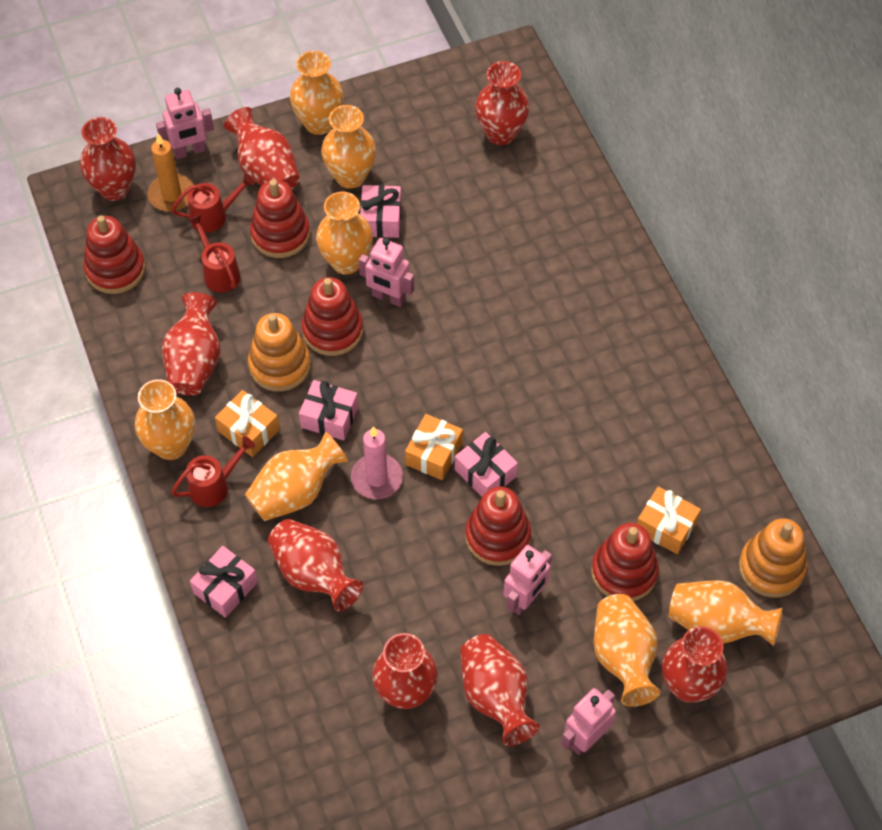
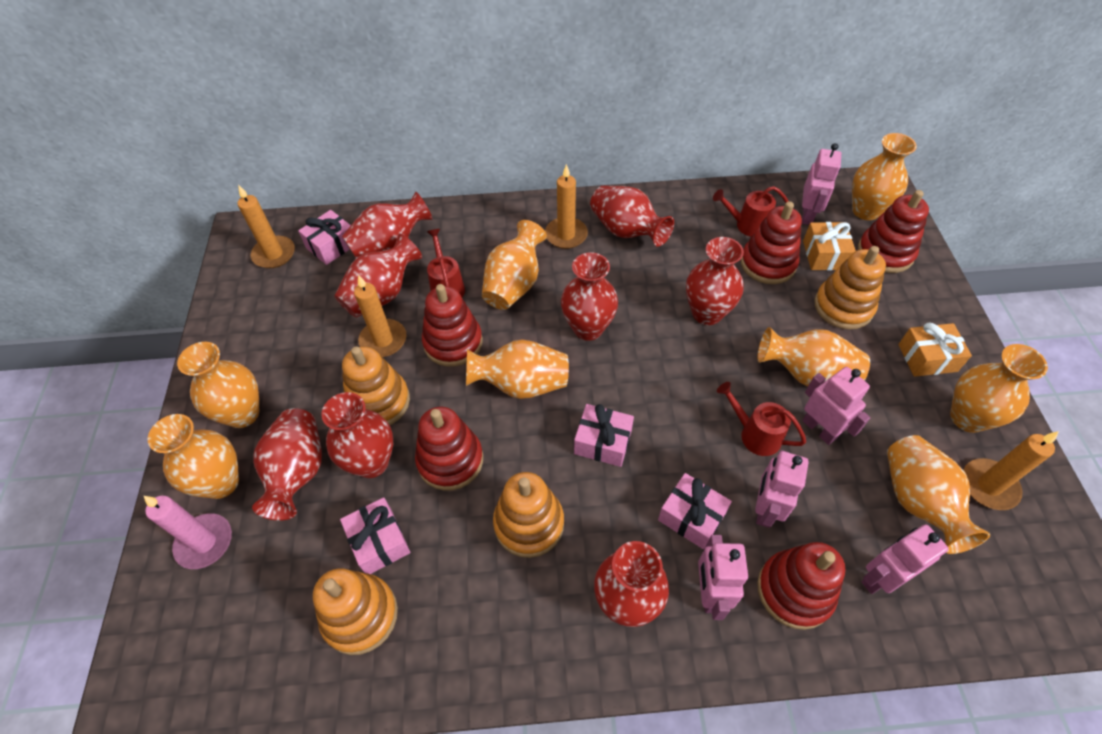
orange candle: [148,134,194,212] = 1 -> [237,185,295,268] [354,275,406,357] [545,164,588,249] [964,431,1059,510] = 4
orange gift: [215,390,280,457] [405,414,463,480] [637,486,701,554] = 3 -> [803,222,856,270] [898,322,972,377] = 2
orange stacking toy: [248,313,311,392] [739,518,807,598] = 2 -> [313,568,398,655] [342,346,410,425] [493,472,564,558] [814,246,886,330] = 4
orange vase: [135,379,195,460] [245,432,348,521] [290,51,344,135] [316,192,373,275] [321,105,376,189] [594,594,660,707] [669,580,783,646] = 7 -> [148,414,239,499] [177,342,259,428] [466,339,569,399] [482,220,547,310] [757,327,870,387] [852,133,917,220] [887,435,990,554] [950,344,1048,433] = 8
pink robot: [156,88,214,159] [359,238,414,307] [503,545,552,615] [561,688,616,755] = 4 -> [698,535,748,620] [755,450,809,528] [802,143,841,225] [802,367,871,445] [862,524,948,594] = 5

